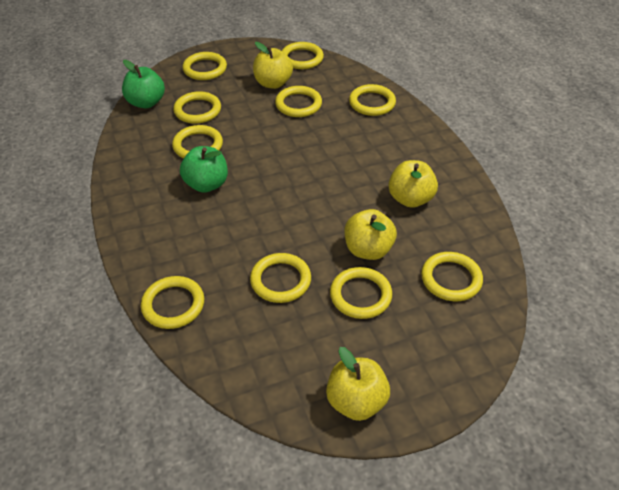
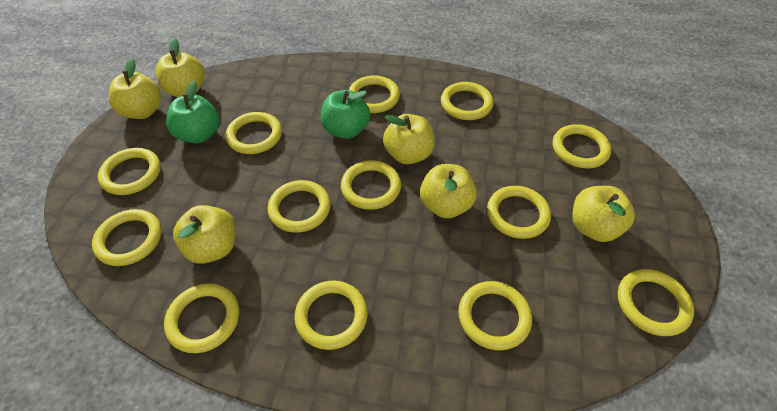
yellow apple: [253,42,293,89] [326,347,390,421] [345,209,397,260] [388,160,438,208] = 4 -> [109,58,162,119] [156,38,205,97] [173,205,236,264] [383,114,434,164] [420,164,477,218] [572,186,635,242] = 6
yellow ring: [141,276,204,329] [172,125,223,158] [173,91,221,124] [182,52,227,80] [250,253,311,303] [275,86,322,117] [282,42,324,69] [330,267,392,319] [349,84,396,116] [421,252,483,301] = 10 -> [92,209,162,266] [98,148,161,195] [164,283,239,353] [226,112,282,154] [268,180,331,233] [294,281,368,350] [341,160,401,210] [349,75,400,113] [441,82,494,120] [458,281,532,350] [487,186,551,239] [553,124,611,168] [618,269,694,336] = 13

